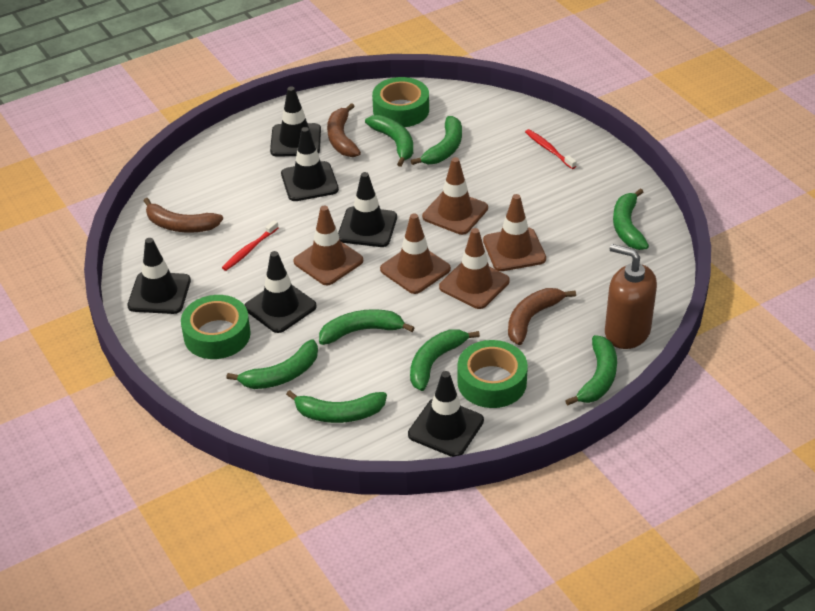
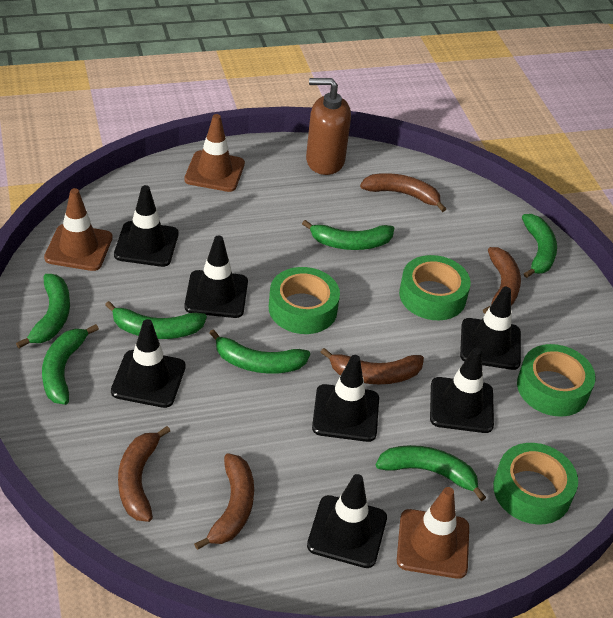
black traffic cone: [127,238,191,314] [245,251,317,333] [270,86,321,157] [281,127,339,201] [338,172,397,247] [408,371,484,457] = 6 -> [111,319,186,408] [114,185,179,267] [184,235,248,318] [307,474,387,568] [312,355,379,442] [430,348,494,433] [460,287,521,370] = 7
brown banana: [144,198,223,232] [327,103,361,157] [508,288,576,345] = 3 -> [118,426,170,522] [194,453,254,550] [321,348,424,384] [360,173,446,212] [483,247,521,314] = 5
brown traffic cone: [293,206,363,285] [380,213,451,294] [422,157,488,235] [439,228,510,309] [483,194,546,271] = 5 -> [44,188,113,271] [184,114,245,192] [397,487,469,579] = 3
green banana: [226,339,318,389] [286,390,387,423] [319,309,415,345] [365,115,413,167] [410,329,480,391] [411,116,462,165] [565,335,617,406] [613,188,649,250] = 8 -> [16,274,70,348] [42,324,99,405] [105,301,207,339] [209,329,310,374] [302,220,394,250] [376,445,486,501] [522,214,557,278] = 7
green tape: [181,295,251,359] [372,77,429,127] [457,340,528,408] = 3 -> [269,267,340,334] [399,255,471,320] [493,443,578,525] [517,344,595,417] = 4
red toothbrush: [222,220,279,271] [525,129,577,169] = 2 -> none = 0

